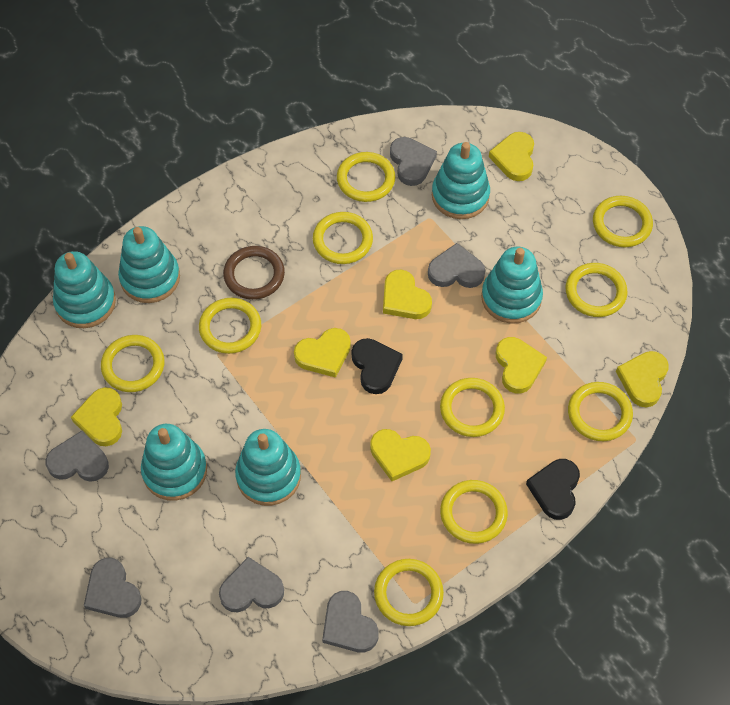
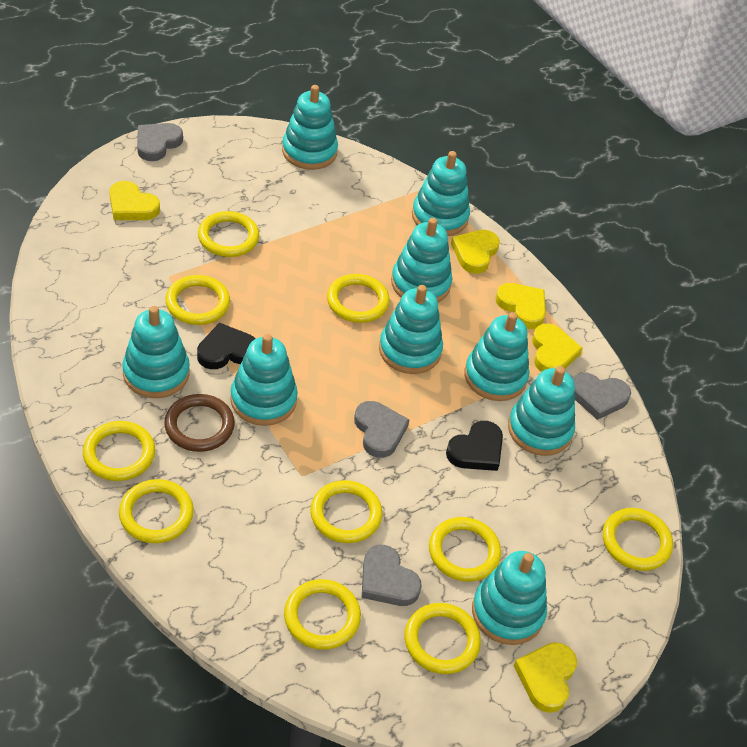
grey heart: [46,431,109,482] [84,558,142,618] [219,557,284,612] [322,591,379,652] [390,137,437,186] [428,243,485,288] = 6 -> [137,123,183,161] [354,401,410,458] [362,545,422,606] [573,373,631,420] = 4
turquoise stacking toy: [53,251,116,328] [118,226,180,303] [141,424,207,501] [235,429,301,506] [432,142,490,219] [481,247,543,324] = 6 -> [122,306,190,398] [230,334,298,426] [282,85,338,170] [379,285,443,374] [391,218,452,302] [412,151,470,236] [464,312,530,401] [472,551,547,645] [508,366,575,456] = 9
yellow heart: [71,387,122,446] [294,328,351,378] [370,429,431,481] [383,269,432,319] [489,132,534,181] [496,337,547,393] [616,351,669,407] = 7 -> [109,181,160,220] [451,230,500,274] [495,283,546,329] [514,642,577,713] [532,324,583,372] = 5

